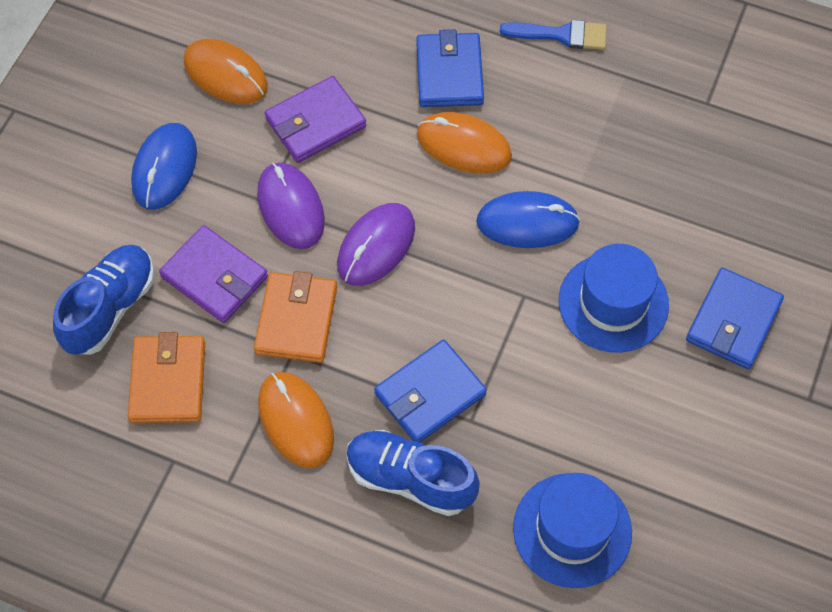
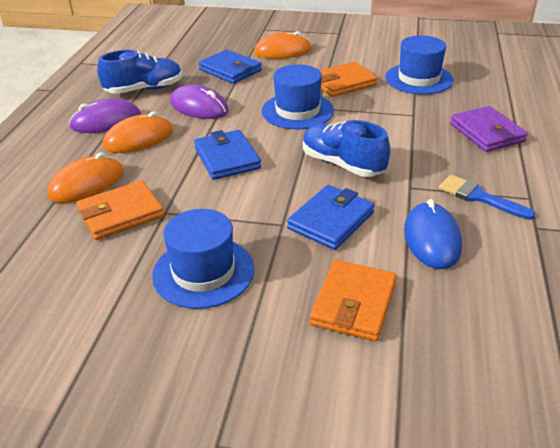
blue hat: [513,473,632,588] [559,244,669,353] = 2 -> [152,209,254,309] [262,64,334,129] [385,35,454,95] = 3
blue mouse: [131,123,197,210] [476,191,580,248] = 2 -> [404,199,462,269] = 1
orange wallet: [128,332,205,423] [254,271,337,363] = 2 -> [76,180,164,240] [310,260,397,341] [319,62,377,97] = 3
purple wallet: [159,225,268,323] [265,76,366,163] = 2 -> [450,106,528,152] = 1

